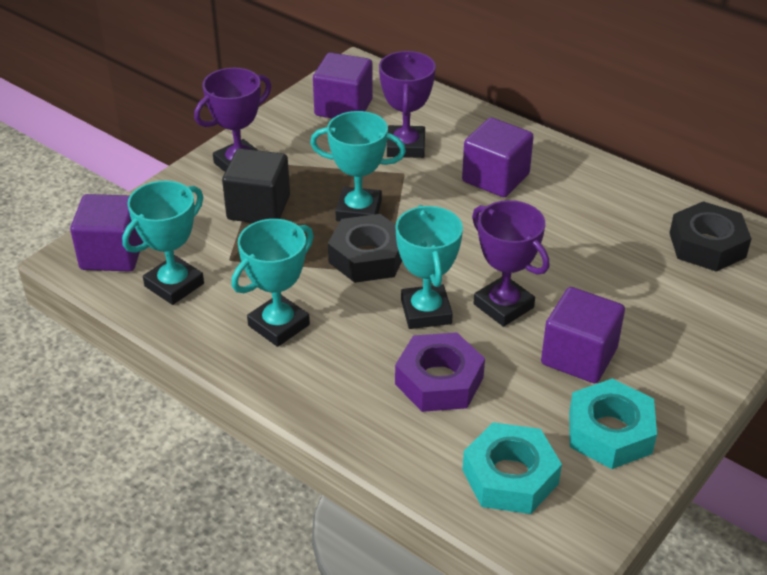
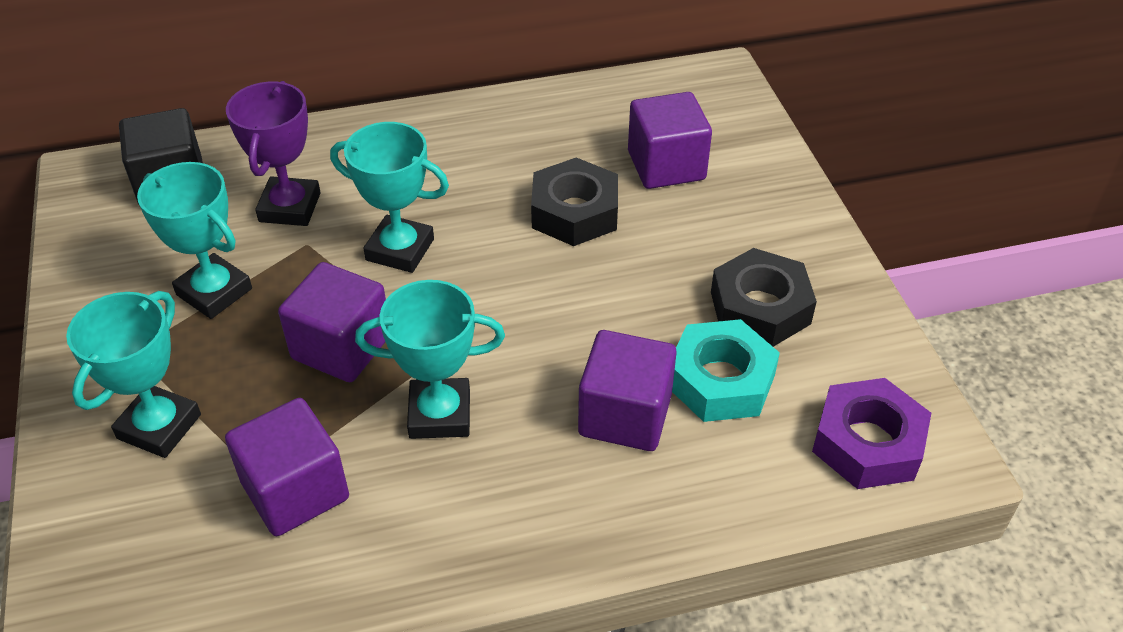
purple trophy: [194,68,271,172] [379,51,436,158] [472,200,549,327] = 3 -> [226,81,321,226] = 1
turquoise nut: [462,422,562,514] [569,379,657,469] = 2 -> [672,319,780,422] = 1

